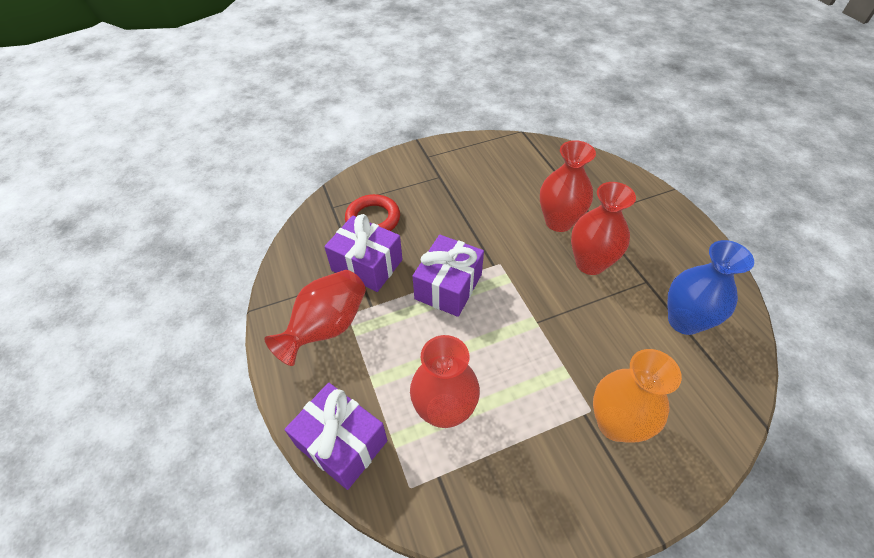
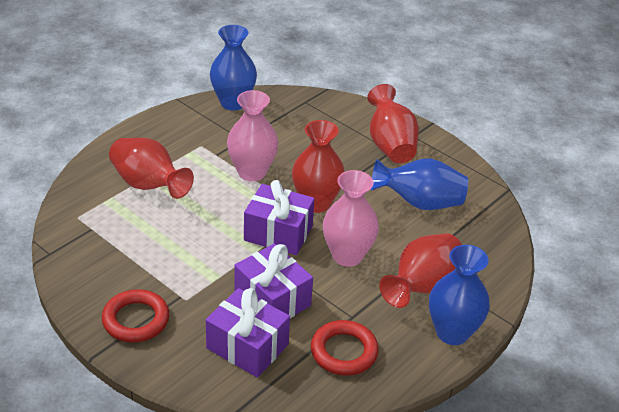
blue vase: [667,240,754,335] = 1 -> [210,25,257,110] [371,158,468,210] [429,245,490,345] = 3
orange vase: [593,349,682,443] = 1 -> none = 0
pink vase: none = 0 -> [227,90,278,181] [323,170,379,267] = 2
red ring: [345,194,400,231] = 1 -> [102,289,169,343] [311,320,379,376] = 2

